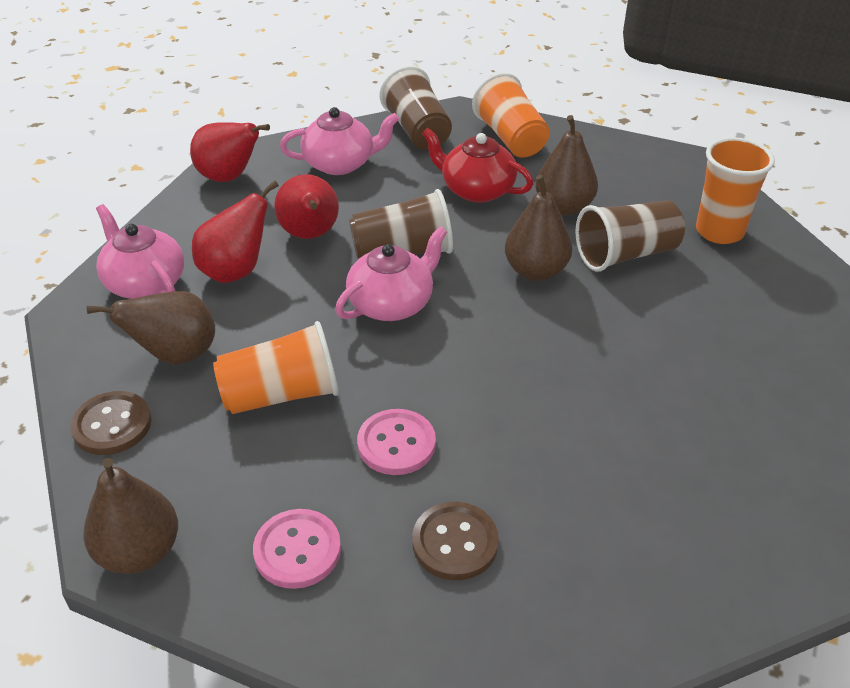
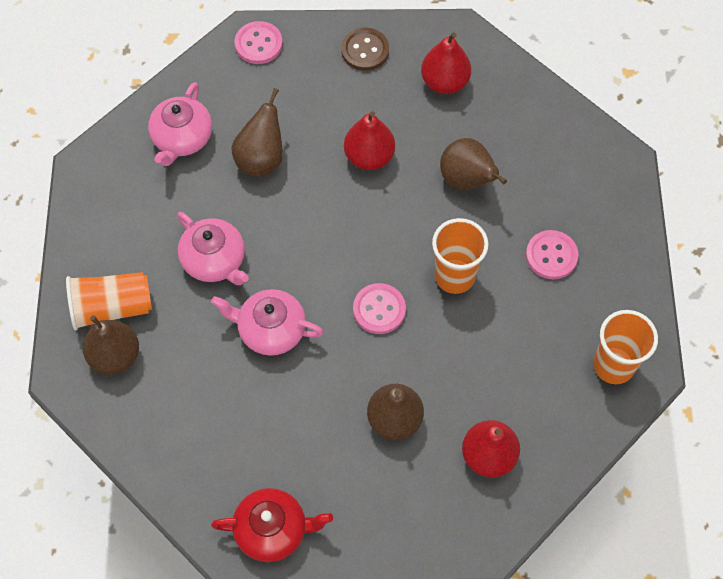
brown button: [70,391,152,455] [412,502,499,580] = 2 -> [341,28,389,71] = 1
brown cup: [349,189,453,259] [380,66,452,150] [576,200,685,272] = 3 -> none = 0
pink button: [253,509,341,589] [357,409,436,475] = 2 -> [235,21,283,64] [353,283,406,334] [526,230,578,279] = 3

